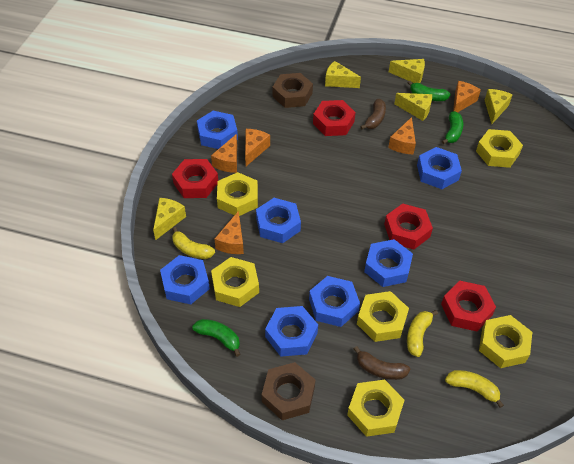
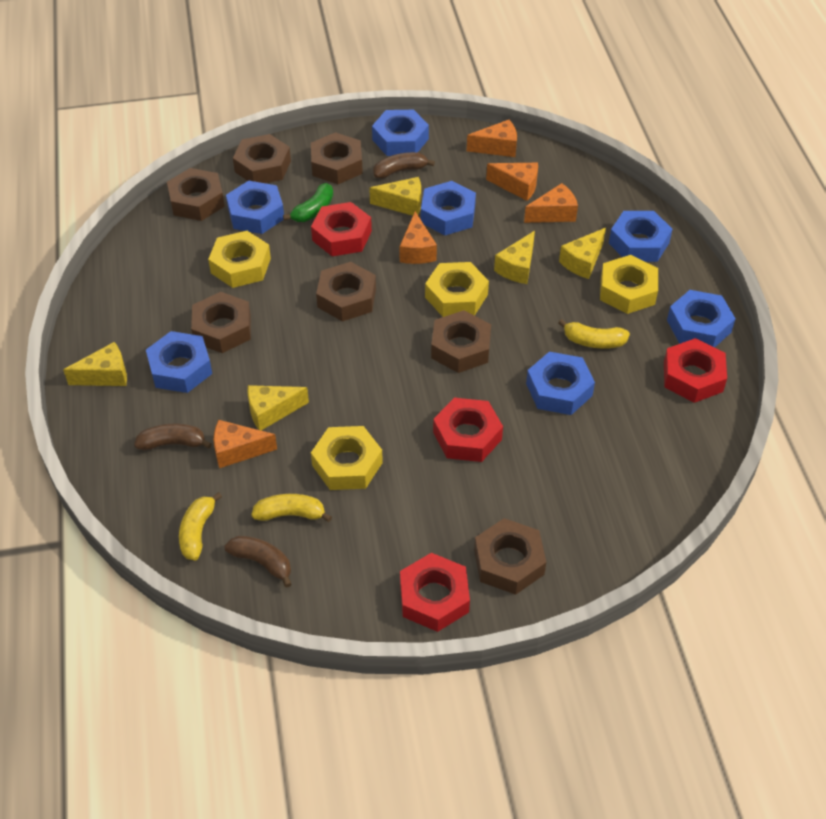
brown banana: [354,346,410,380] [360,99,386,129] = 2 -> [134,424,212,450] [225,536,292,588] [373,152,435,179] = 3
brown nut: [262,362,316,420] [272,73,313,108] = 2 -> [167,168,225,221] [191,292,251,353] [233,134,291,183] [311,132,363,184] [316,262,376,321] [431,310,491,373] [474,518,546,595] = 7
green banana: [192,319,240,357] [408,81,451,101] [442,111,463,144] = 3 -> [283,183,333,222] = 1
yellow nut: [211,257,259,307] [217,172,258,216] [347,380,404,437] [357,291,409,342] [476,129,523,168] [479,315,532,368] = 6 -> [208,231,271,288] [311,426,383,490] [425,262,489,317] [600,255,658,314] = 4

